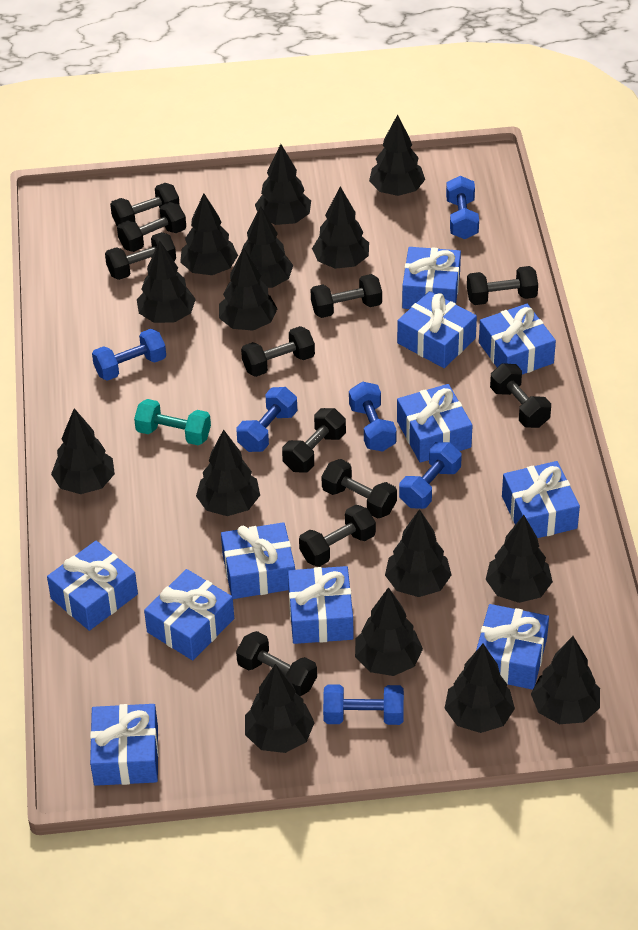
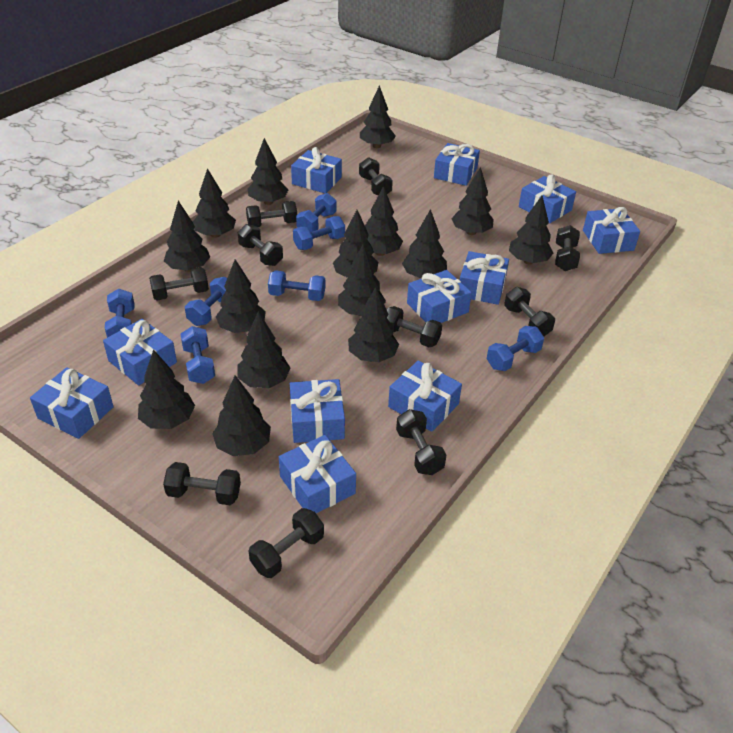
black dumbbell: [105,232,176,280] [110,183,180,226] [117,202,186,252] [236,631,317,696] [241,326,315,377] [282,408,346,473] [299,505,376,567] [311,274,382,318] [321,459,397,518] [467,266,538,305] [490,363,551,428] = 11 -> [149,267,209,300] [163,462,241,505] [238,224,283,266] [246,201,297,227] [249,508,324,578] [359,157,393,195] [386,306,442,348] [396,409,446,475] [504,287,555,336] [555,225,580,271] = 10
blue dumbbell: [92,329,166,381] [236,387,297,452] [323,684,404,725] [349,381,397,452] [399,442,462,509] [446,176,479,239] = 6 -> [105,289,135,338] [180,326,215,384] [185,277,227,326] [268,270,325,301] [293,216,345,250] [296,193,337,232] [487,326,544,371] = 7
turquoise dumbbell: [134,399,211,446] = 1 -> none = 0

